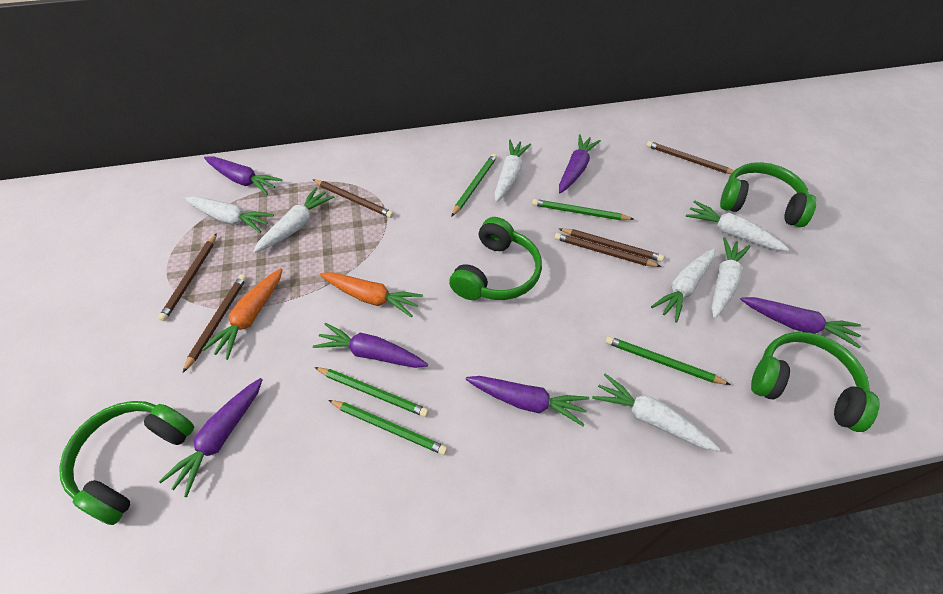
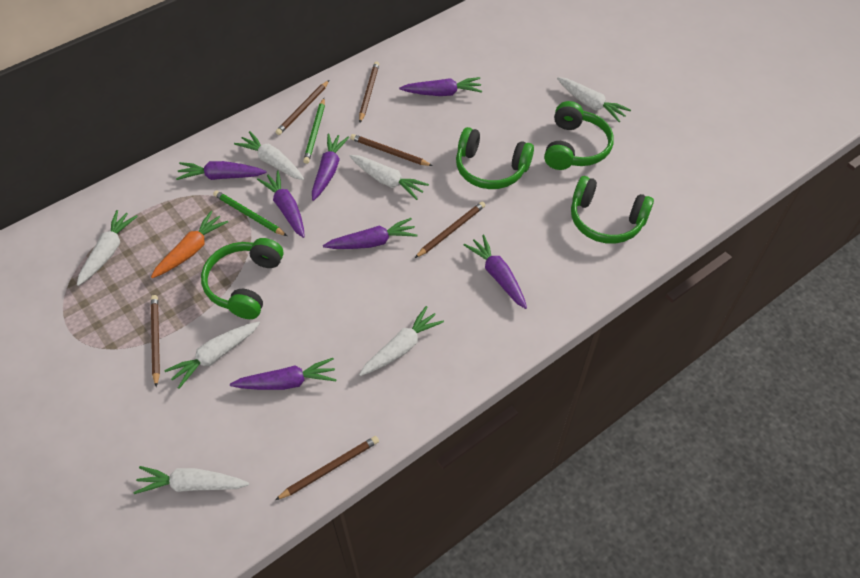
green pencil: [314,367,429,417] [328,400,448,455] [451,154,497,217] [532,199,634,220] [605,336,731,385] = 5 -> [213,190,287,236] [303,98,325,164] = 2
orange carrot: [202,268,283,360] [320,272,423,317] = 2 -> [151,211,228,278] = 1
purple carrot: [159,378,263,497] [204,156,282,195] [313,323,428,368] [465,376,589,426] [559,134,601,193] [740,297,861,348] = 6 -> [176,161,267,180] [230,358,337,390] [257,170,305,238] [312,133,349,201] [323,218,417,249] [399,77,482,96] [464,235,527,309] = 7

